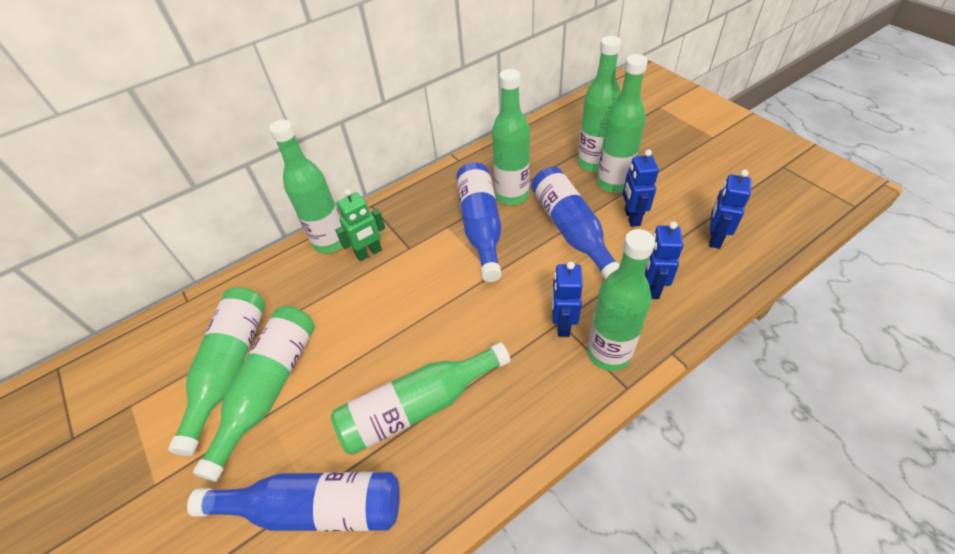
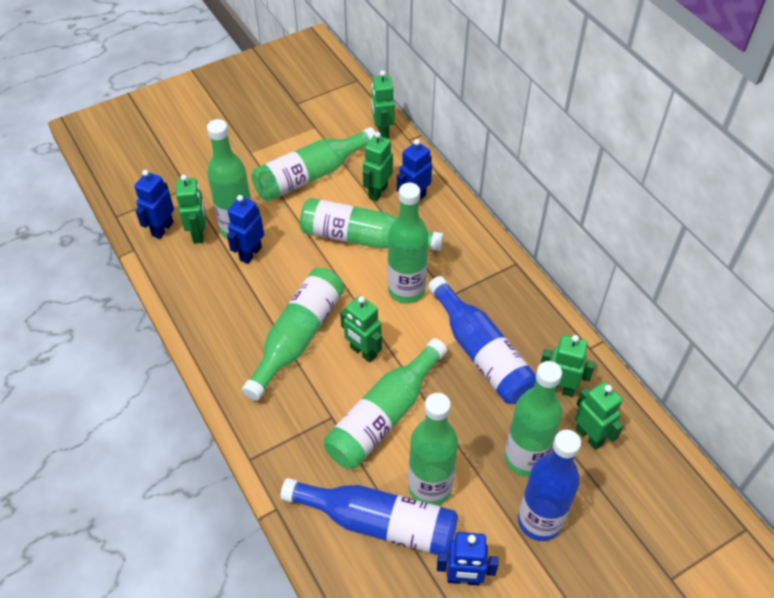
green robot: [335,189,385,261] = 1 -> [176,175,206,244] [340,296,382,362] [363,132,393,201] [371,71,395,139] [540,335,595,397] [575,382,624,450] = 6

